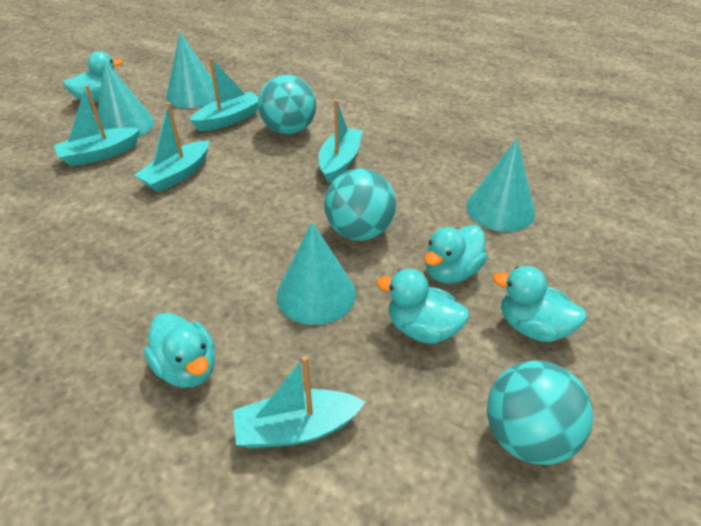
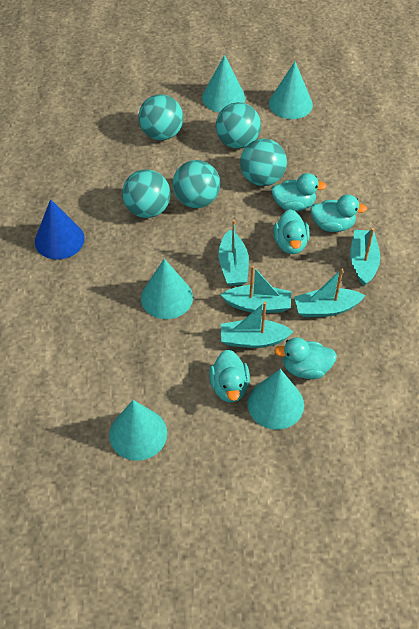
blue cone: none = 0 -> [35,199,85,260] = 1
turquoise ball: [258,75,316,135] [324,168,396,241] [487,360,593,465] = 3 -> [122,170,170,218] [138,94,183,140] [173,160,220,208] [216,102,261,149] [240,139,287,186] = 5
turquoise cone: [96,60,154,137] [166,32,219,108] [277,222,356,325] [466,139,535,232] = 4 -> [109,400,167,461] [141,259,193,319] [202,55,246,112] [247,369,304,430] [269,62,313,119] = 5

